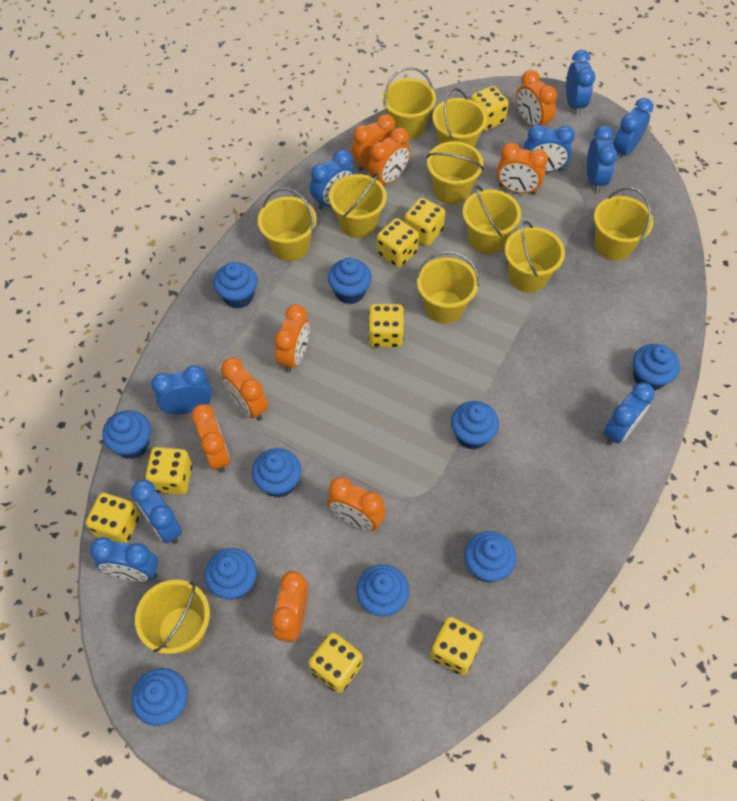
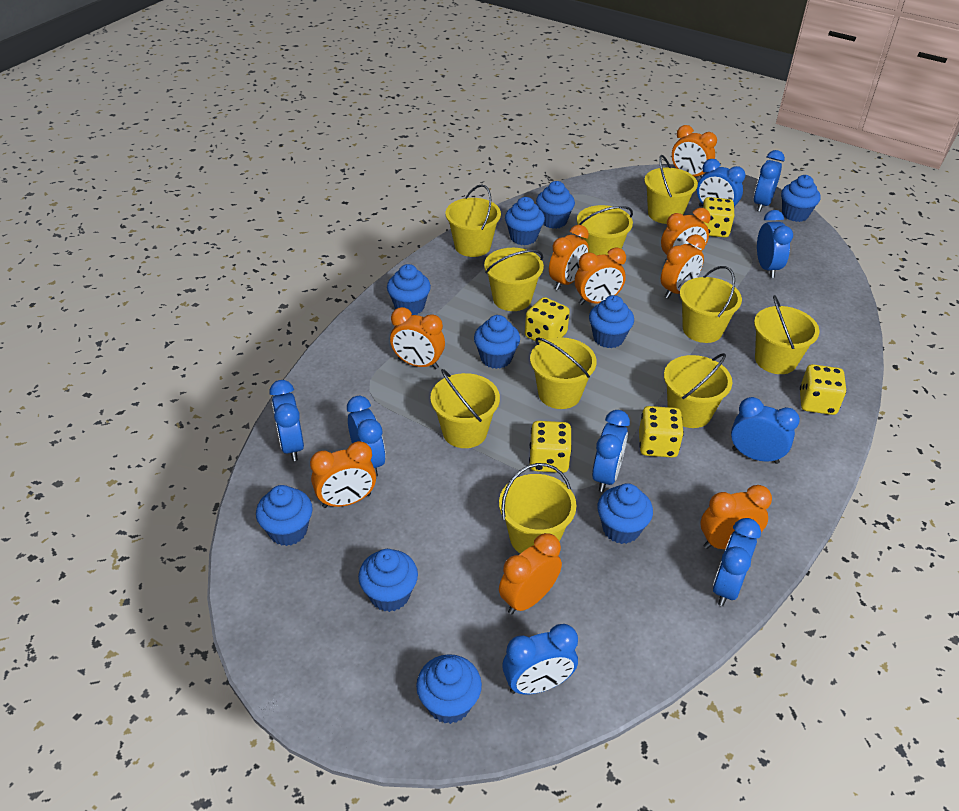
yellow dice: [86,493,140,543] [145,447,192,495] [309,633,363,693] [368,304,404,348] [377,218,419,268] [404,198,445,246] [430,617,483,675] [471,86,509,131] = 8 -> [525,297,570,343] [529,421,572,473] [639,406,684,458] [702,197,734,238] [800,364,846,415] = 5

